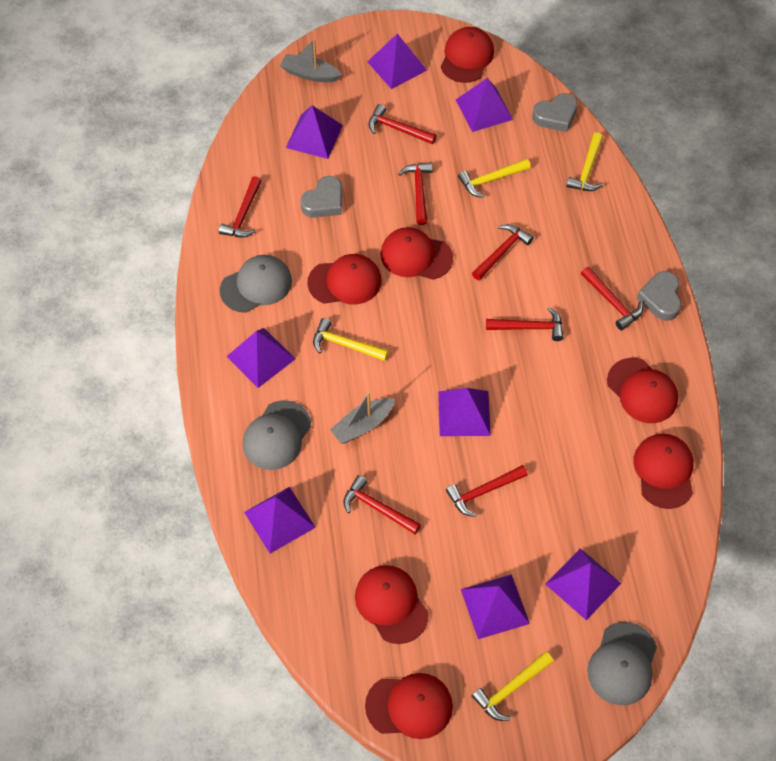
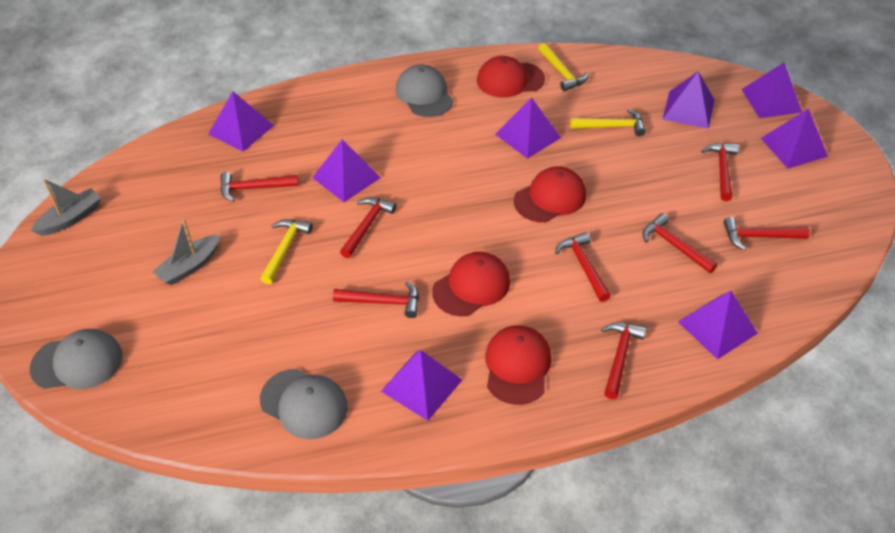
grey heart: [300,176,342,218] [532,93,578,132] [637,271,681,321] = 3 -> none = 0
red cap: [307,254,382,304] [355,565,429,644] [365,673,453,739] [380,227,453,280] [441,27,494,83] [607,358,678,423] [633,434,694,509] = 7 -> [432,252,510,317] [477,56,545,98] [485,325,552,405] [514,166,586,222] = 4
yellow hammer: [313,318,389,361] [458,159,531,198] [472,652,554,721] [566,132,603,191] = 4 -> [260,219,313,284] [538,43,588,91] [570,109,646,136] = 3

